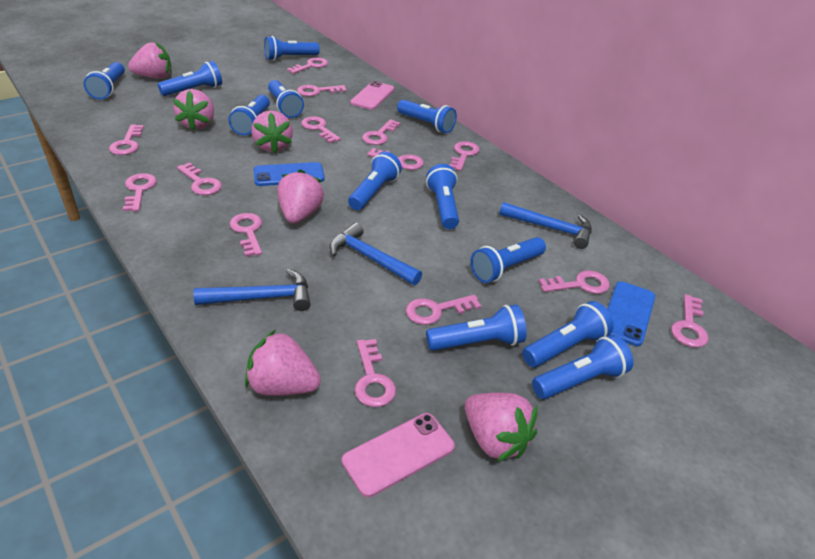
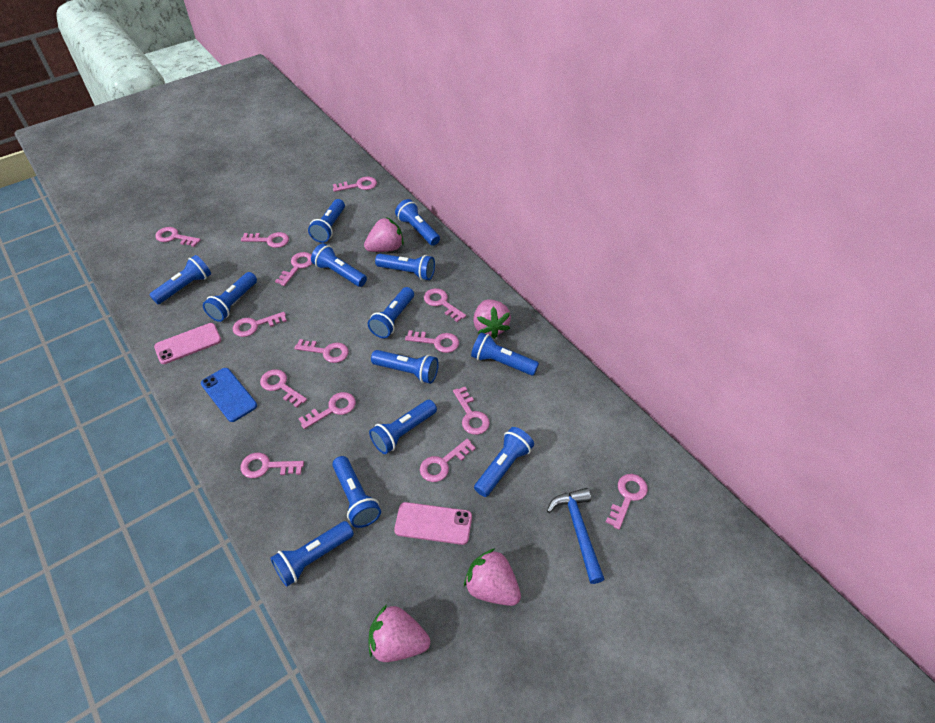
blue flashlight: [84,62,125,100] [158,61,222,96] [228,95,270,135] [264,36,320,61] [268,80,304,118] [348,152,402,210] [397,100,457,133] [426,164,459,229] [426,305,527,351] [470,237,546,283] [522,301,614,367] [532,335,633,399] = 12 -> [149,255,211,304] [203,272,257,322] [271,521,354,587] [308,199,345,243] [311,243,367,287] [332,456,381,528] [368,287,414,338] [369,400,437,454] [371,350,439,384] [375,254,435,280] [395,199,440,246] [471,332,539,376] [474,427,534,497] = 13
blue hammer: [193,269,311,311] [330,222,422,285] [499,202,592,249] = 3 -> [547,488,604,584] = 1
blue phone: [253,162,325,186] [607,282,655,346] = 2 -> [201,368,257,422] = 1
pink strawberry: [128,42,172,78] [173,89,214,131] [245,330,321,396] [251,110,293,153] [278,169,324,223] [465,392,537,462] = 6 -> [364,217,404,252] [368,605,430,662] [464,548,521,606] [473,299,511,339] = 4

